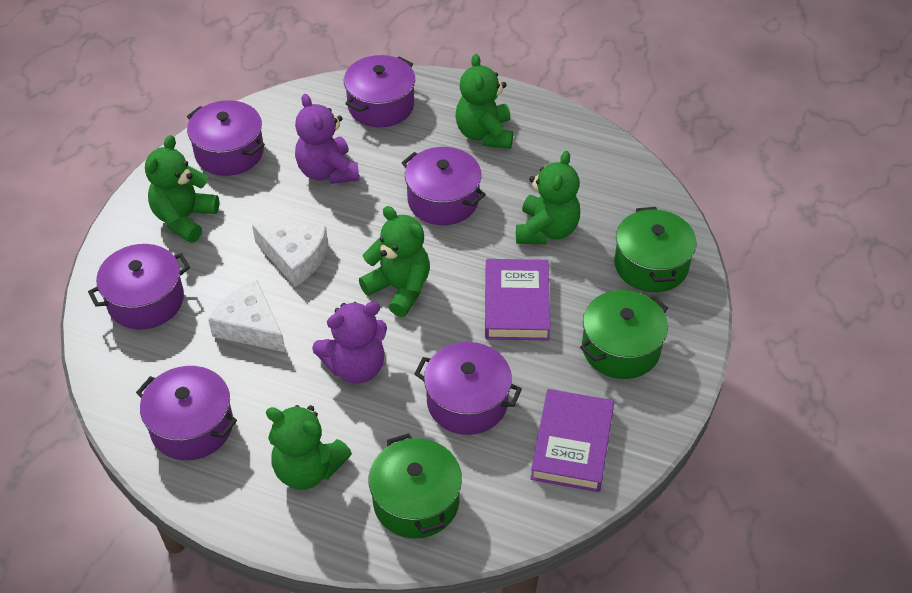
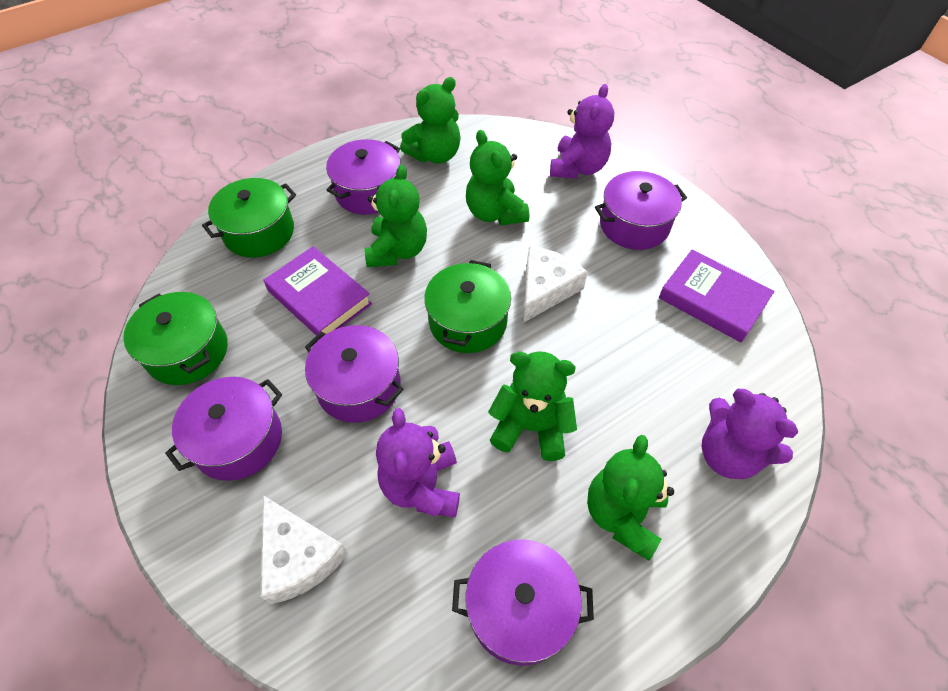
purple pot: [88,244,190,329] [136,366,237,460] [187,100,265,176] [344,55,415,127] [402,147,486,225] [415,342,522,435] = 6 -> [165,377,282,481] [305,325,404,423] [326,139,401,215] [452,539,594,666] [595,171,687,250] = 5
purple teddy bear: [295,94,359,184] [312,302,387,383] = 2 -> [376,408,460,517] [550,84,614,179] [701,389,798,479] = 3

